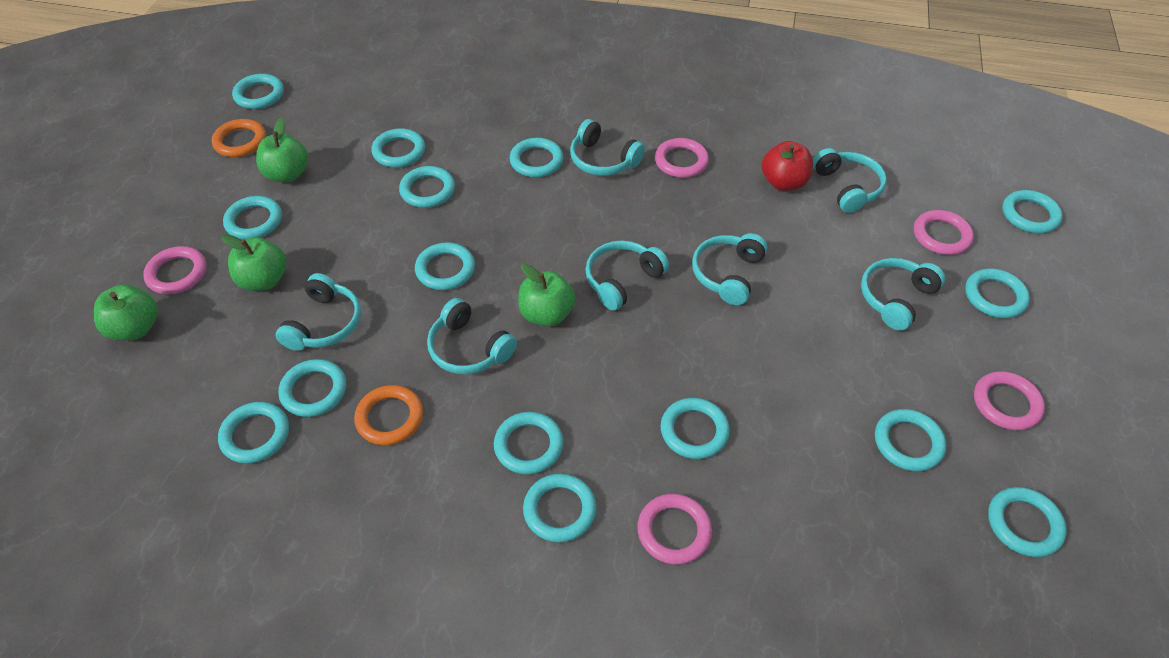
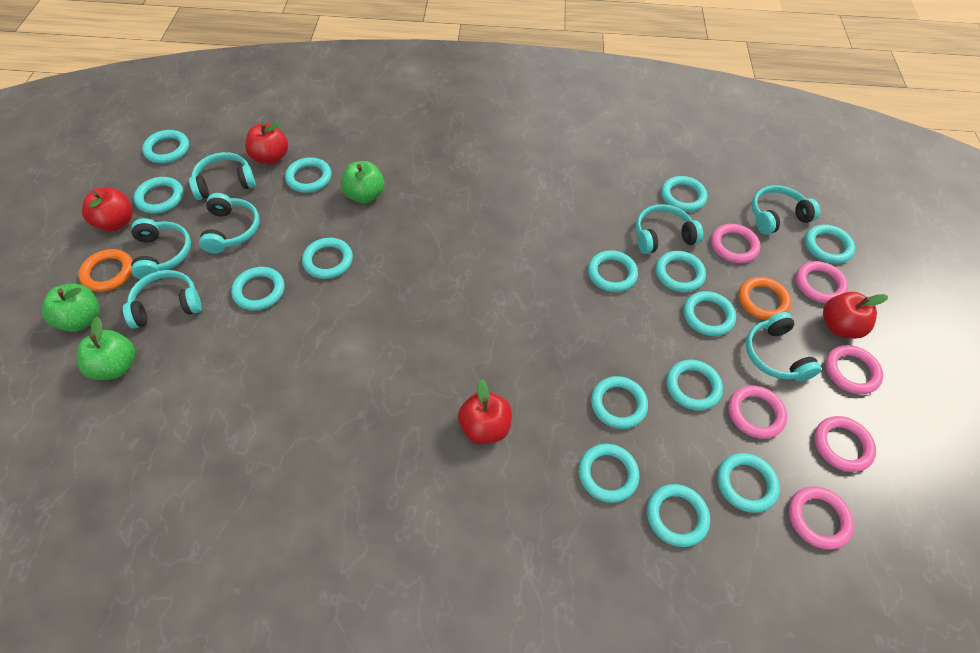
green apple: [94,284,158,340] [221,234,286,291] [256,118,308,182] [518,263,575,326] = 4 -> [42,284,100,332] [77,316,135,380] [341,161,384,203] = 3
pink ring: [143,246,207,294] [637,494,712,564] [655,138,709,178] [914,210,974,255] [974,371,1045,430] = 5 -> [711,224,760,263] [728,385,787,439] [789,486,854,549] [796,261,848,303] [814,416,876,472] [825,345,883,394] = 6
red apple: [762,141,813,191] = 1 -> [82,187,133,232] [245,122,288,165] [458,379,512,444] [823,292,888,339] = 4

